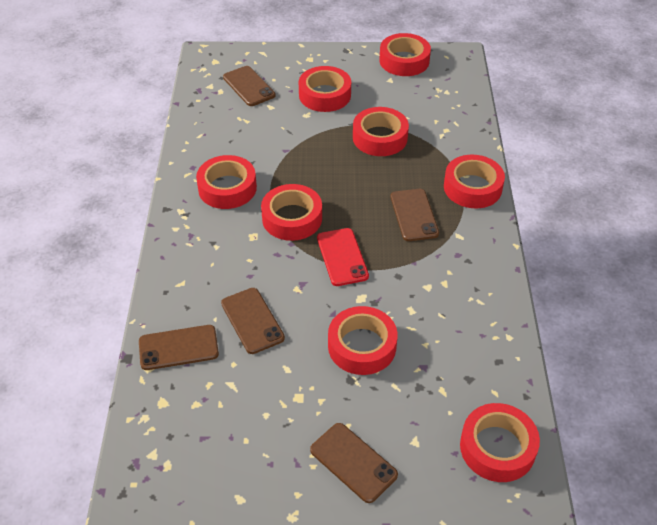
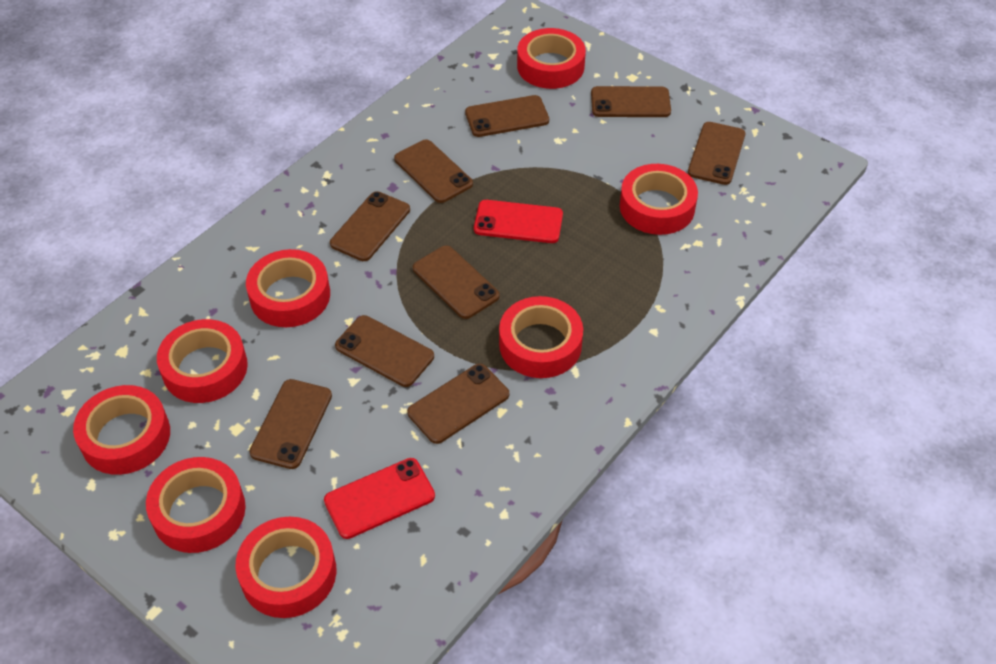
brown phone: [139,325,219,370] [221,288,285,354] [223,66,275,106] [310,423,398,503] [391,189,439,241] = 5 -> [249,379,332,469] [330,191,410,261] [335,315,434,387] [394,139,473,203] [407,364,509,444] [413,245,500,319] [465,95,549,137] [591,86,671,117] [688,122,745,185] = 9
red phone: [317,228,369,286] = 1 -> [324,458,435,539] [474,200,563,243] = 2

